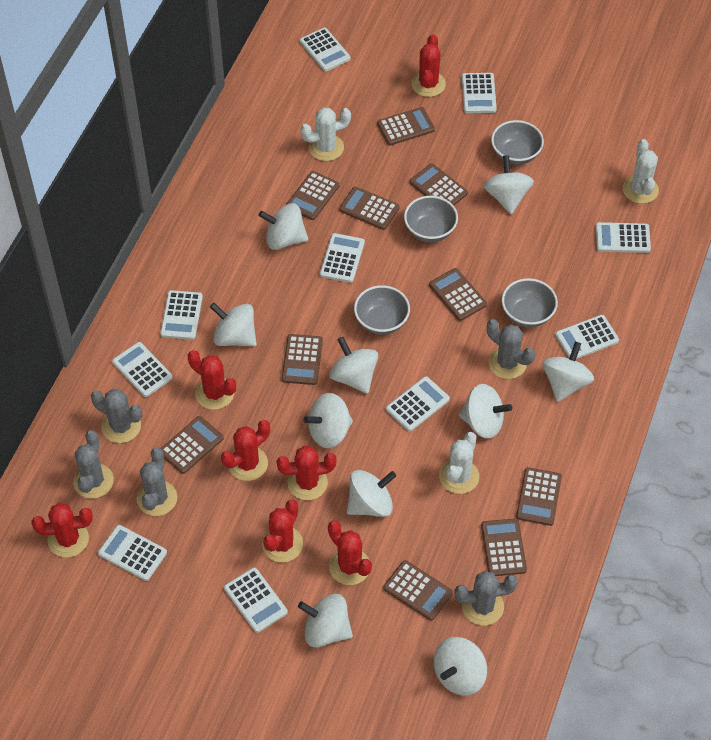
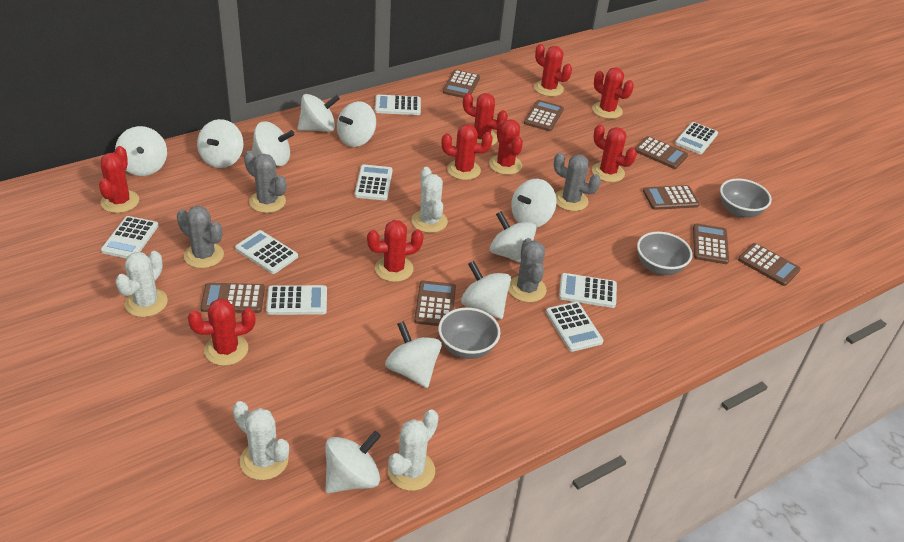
brown calculator: [161,416,224,474] [282,334,323,385] [286,171,339,220] [339,186,399,230] [377,107,435,145] [383,560,453,621] [410,164,468,206] [429,268,487,321] [481,518,527,576] [516,467,562,526] = 10 -> [200,283,265,313] [414,280,456,326] [443,70,480,98] [524,100,564,131] [635,136,688,169] [643,185,700,210] [693,223,729,264] [738,243,801,286] = 8
grey bowl: [354,285,410,335] [404,196,458,242] [491,120,544,165] [502,278,558,328] = 4 -> [438,308,501,359] [637,232,692,275] [720,179,772,218] = 3
grey cactus: [73,430,114,499] [91,389,142,443] [137,448,177,516] [454,571,518,625] [487,319,535,379] = 5 -> [177,206,224,268] [244,151,286,213] [509,238,547,303] [554,152,601,211] = 4
red cactus: [32,503,93,558] [188,350,236,410] [221,420,270,481] [262,499,303,562] [277,445,336,500] [328,520,372,585] [411,34,446,97] = 7 -> [99,146,139,213] [188,299,255,366] [367,220,424,282] [441,124,493,180] [463,93,508,146] [489,119,523,175] [534,44,572,97] [592,67,634,119] [592,124,637,182] = 9
white cactus: [300,107,351,161] [439,432,479,494] [623,139,659,204] = 3 -> [115,251,168,317] [233,401,289,480] [388,409,439,491] [411,167,448,233] = 4
white calculator: [98,525,167,581] [112,342,173,397] [160,290,203,340] [224,567,288,633] [300,28,351,71] [320,233,365,283] [386,376,450,432] [462,73,497,113] [555,315,619,359] [596,222,651,253] = 10 -> [101,216,158,259] [235,230,298,274] [266,285,327,315] [355,165,393,200] [375,95,421,115] [546,302,603,352] [559,273,617,308] [675,122,718,154] = 8

